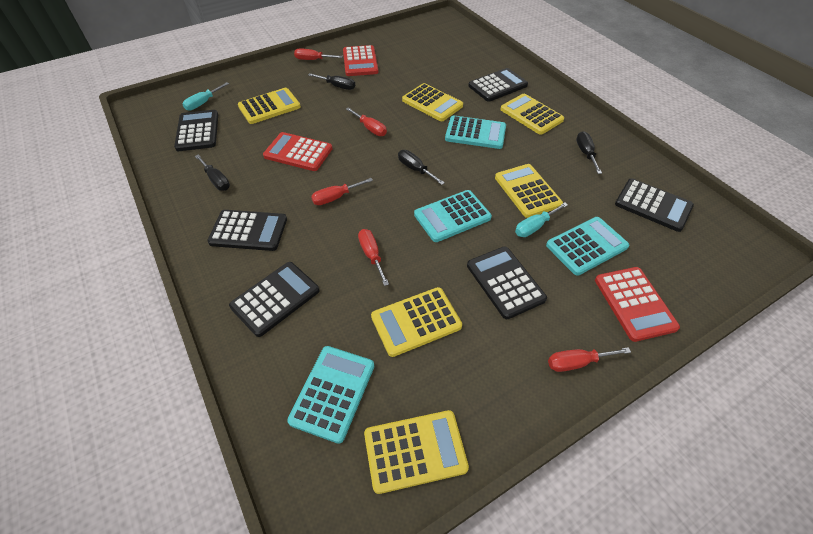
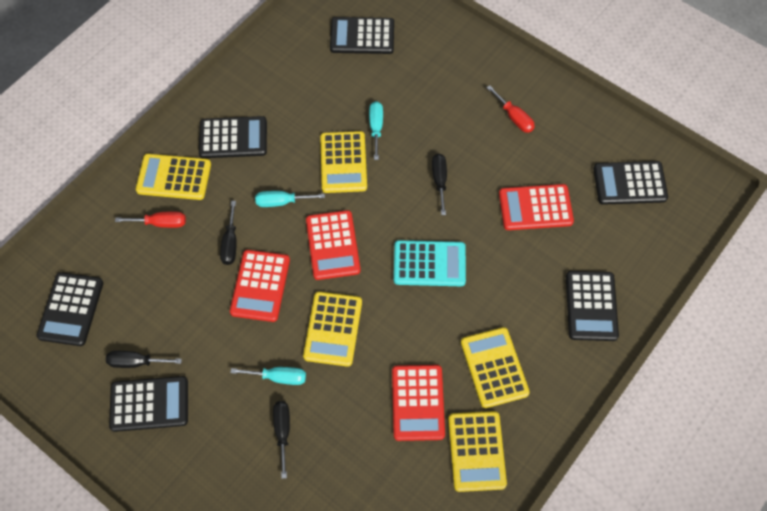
red calculator: [263,132,333,171] [343,45,378,76] [595,267,680,342] = 3 -> [230,250,290,322] [306,210,360,280] [392,365,445,441] [499,184,574,230] = 4
red screwdriver: [294,48,343,60] [311,178,373,205] [346,107,387,136] [358,229,389,286] [548,347,631,372] = 5 -> [115,212,186,228] [487,85,535,133] = 2
turquoise calculator: [287,346,374,444] [414,190,492,242] [445,116,506,149] [546,217,629,276] = 4 -> [394,240,466,286] = 1
turquoise screwdriver: [182,82,229,111] [515,202,568,237] = 2 -> [230,367,306,385] [255,191,325,207] [369,101,383,160] = 3
yellow calculator: [238,88,301,124] [364,410,469,494] [371,287,462,357] [402,83,463,121] [495,164,563,218] [500,94,564,135] = 6 -> [136,154,211,200] [303,292,362,367] [320,131,367,193] [448,411,507,492] [461,327,530,408] = 5

